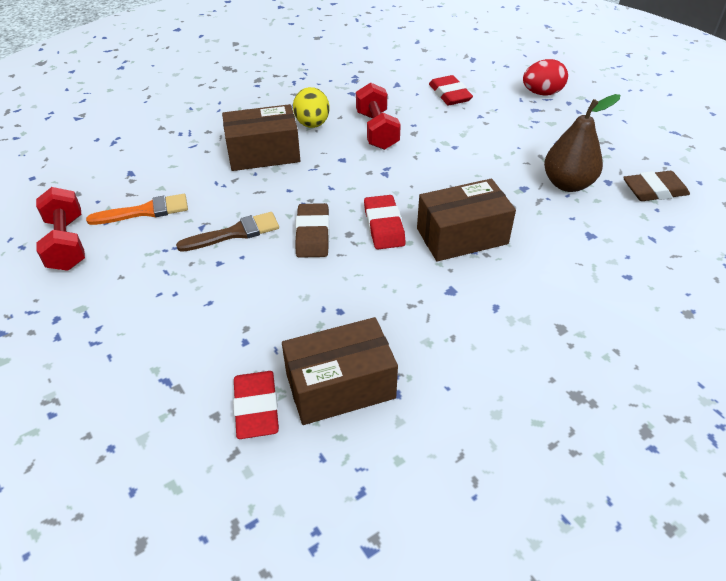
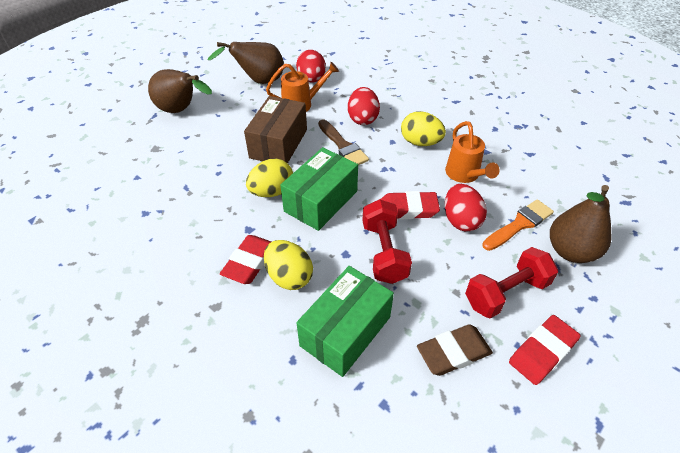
brown box: [222,104,300,171] [282,317,398,425] [417,179,516,262] = 3 -> [244,96,307,163] = 1
brown eraser: [295,203,329,258] [623,171,690,201] = 2 -> [417,324,493,376] = 1
brown pear: [544,94,620,192] = 1 -> [148,69,212,113] [208,42,284,84] [550,185,612,263] = 3
green box: none = 0 -> [280,147,358,231] [297,266,394,377] = 2
orange watering can: none = 0 -> [266,62,339,112] [445,121,500,183] = 2
red egg: [523,59,568,96] = 1 -> [296,50,326,83] [348,87,380,125] [445,184,487,232] = 3
yellow egg: [293,87,330,128] = 1 -> [246,158,293,197] [264,240,313,290] [401,111,446,146] = 3

